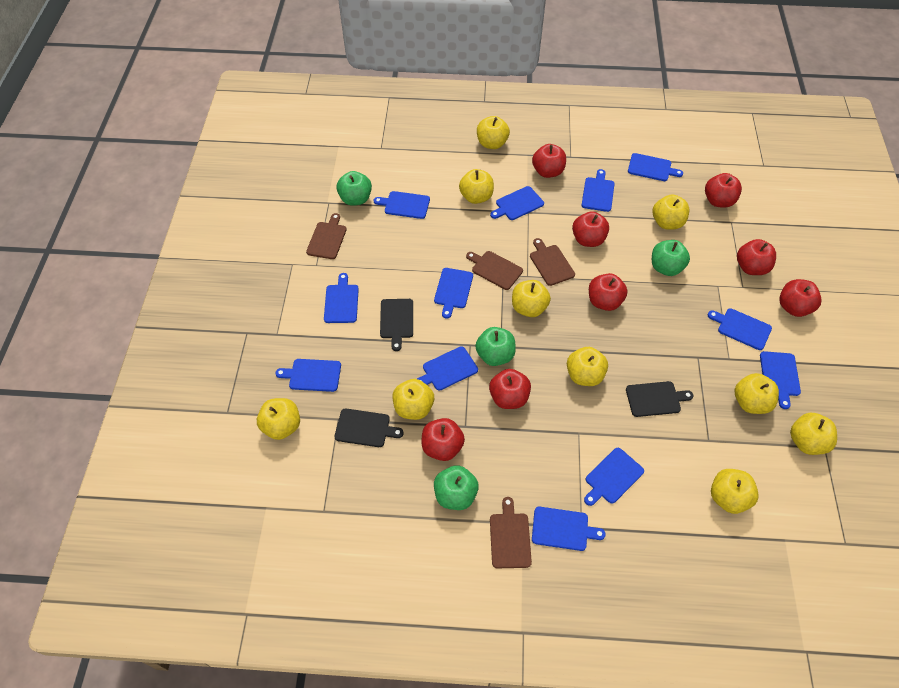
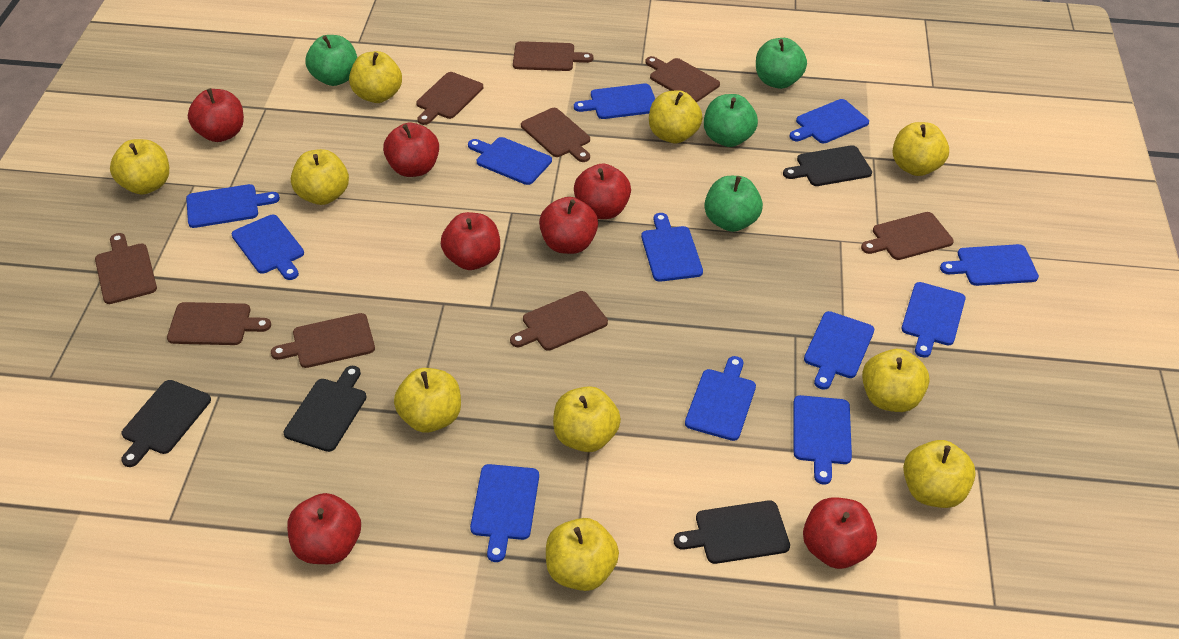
black cutting board: [334,409,403,447] [380,299,413,351] [626,381,693,417] = 3 -> [121,380,211,467] [284,366,367,452] [674,500,790,564] [783,145,872,186] = 4
brown cutting board: [306,213,347,259] [466,251,523,290] [490,497,532,568] [530,238,575,286] = 4 -> [95,233,157,304] [167,302,271,345] [271,313,375,368] [416,72,483,125] [510,291,608,351] [513,41,593,71] [521,108,590,162] [645,56,720,102] [861,212,954,260] = 9
red apple: [421,418,465,461] [489,369,531,409] [532,144,566,178] [572,211,609,247] [589,273,628,311] [705,173,742,208] [737,239,776,275] [779,279,821,317] = 8 -> [188,88,244,142] [287,493,361,564] [383,123,439,177] [441,212,500,270] [539,197,598,254] [574,164,631,219] [803,497,877,569] = 7

